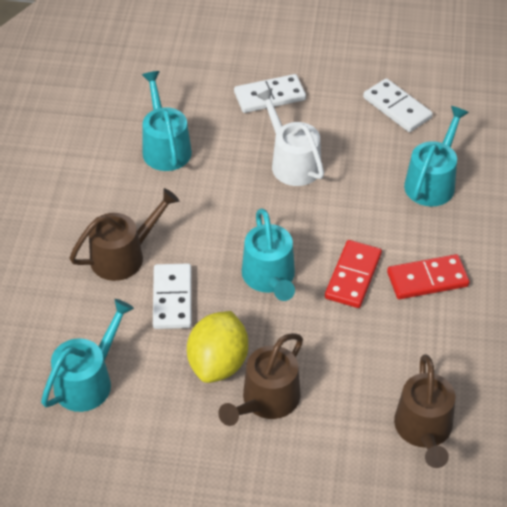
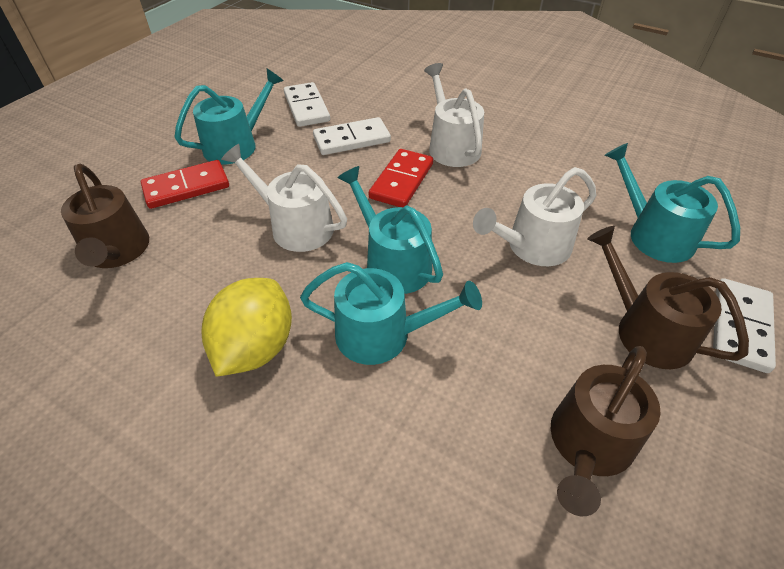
white watering can: [255,88,324,186] = 1 -> [221,144,347,252] [424,63,484,167] [473,167,596,266] = 3

